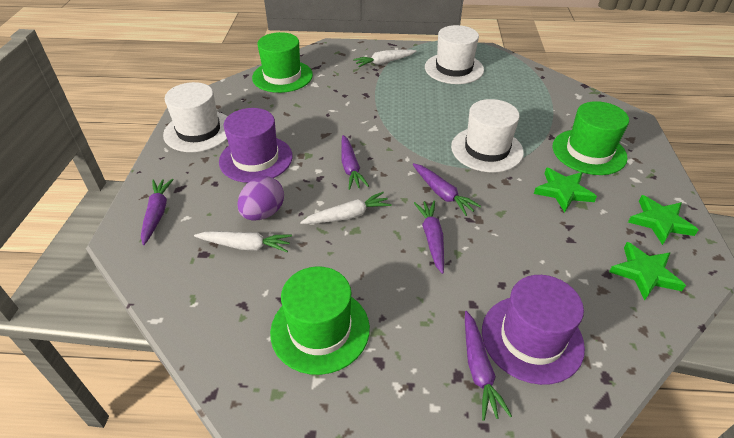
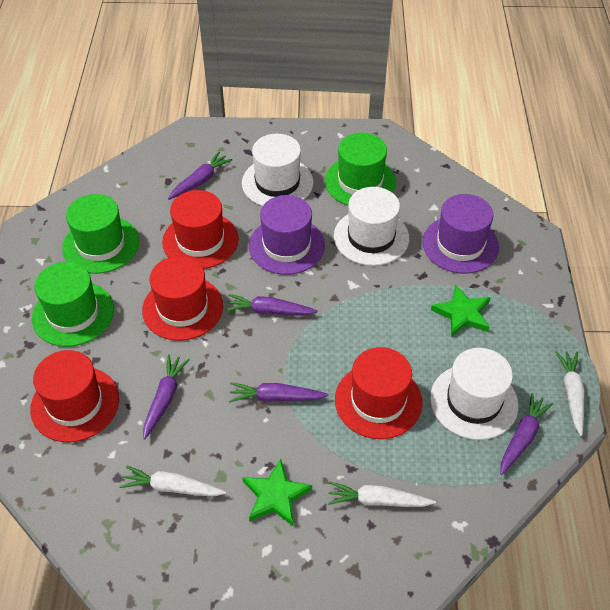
green star: [534,167,597,212] [609,242,686,301] [628,195,698,245] = 3 -> [242,459,312,527] [431,284,491,337] = 2
purple egg: [237,176,284,220] = 1 -> none = 0
red hat: none = 0 -> [30,350,119,442] [142,256,223,341] [162,190,239,269] [335,347,422,439] = 4

